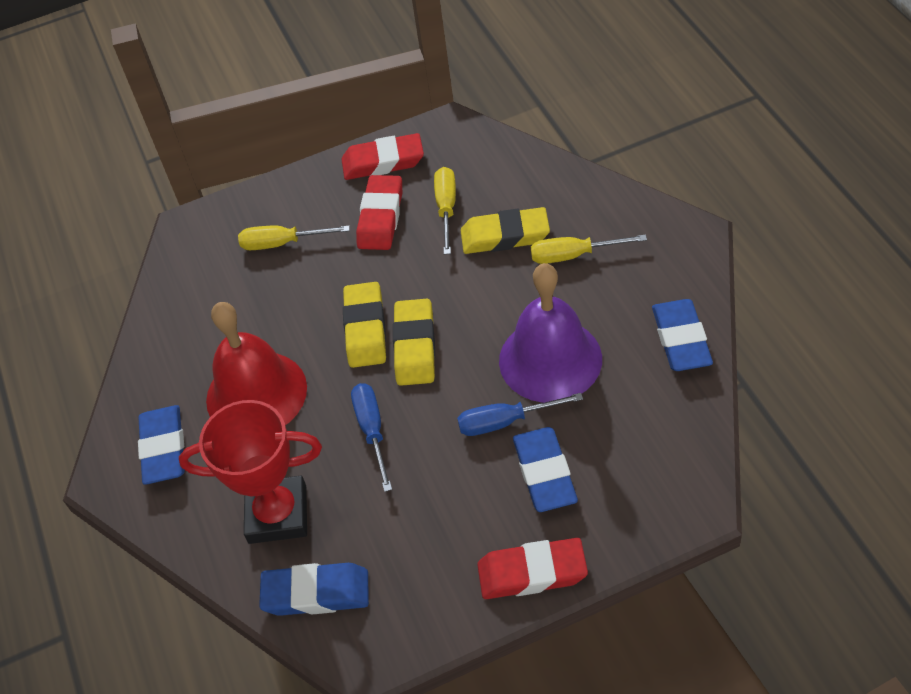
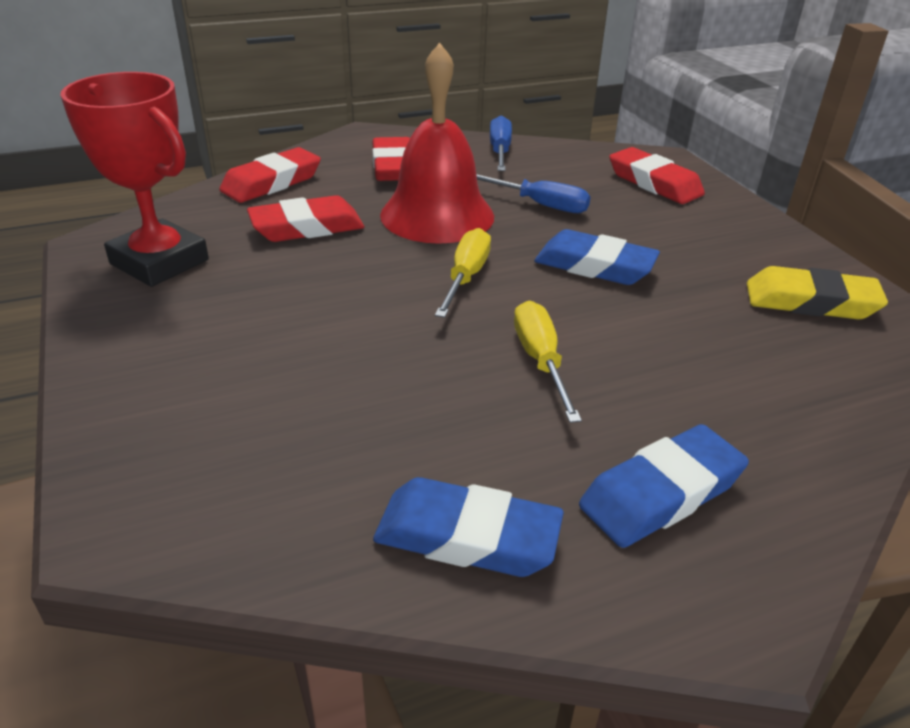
blue eraser: [138,405,185,485] [259,563,369,616] [513,427,578,512] [652,299,713,371] = 4 -> [373,477,564,577] [534,229,660,285] [579,424,749,548] = 3
purple bell: [499,263,602,403] = 1 -> none = 0
red eraser: [341,133,424,180] [356,175,402,250] [477,538,588,599] = 3 -> [219,147,321,203] [247,195,364,242] [373,137,410,181] [609,147,705,204] = 4
yellow eraser: [343,282,386,368] [393,299,435,386] [460,207,550,254] = 3 -> [747,266,888,319] = 1
yellow screwdriver: [238,225,350,250] [434,167,456,255] [531,234,647,264] = 3 -> [435,228,491,318] [514,301,582,423] = 2

